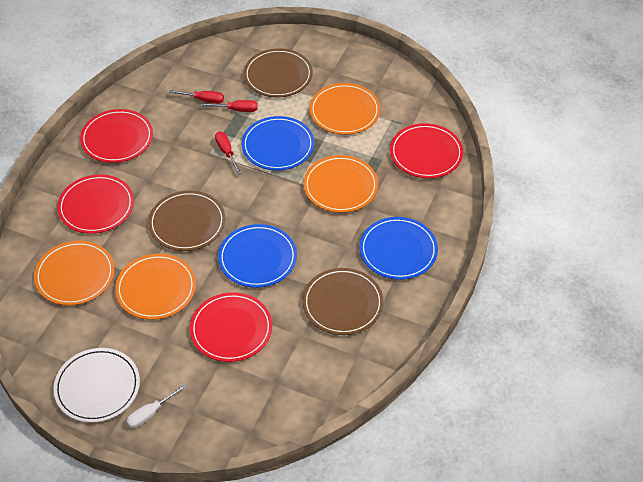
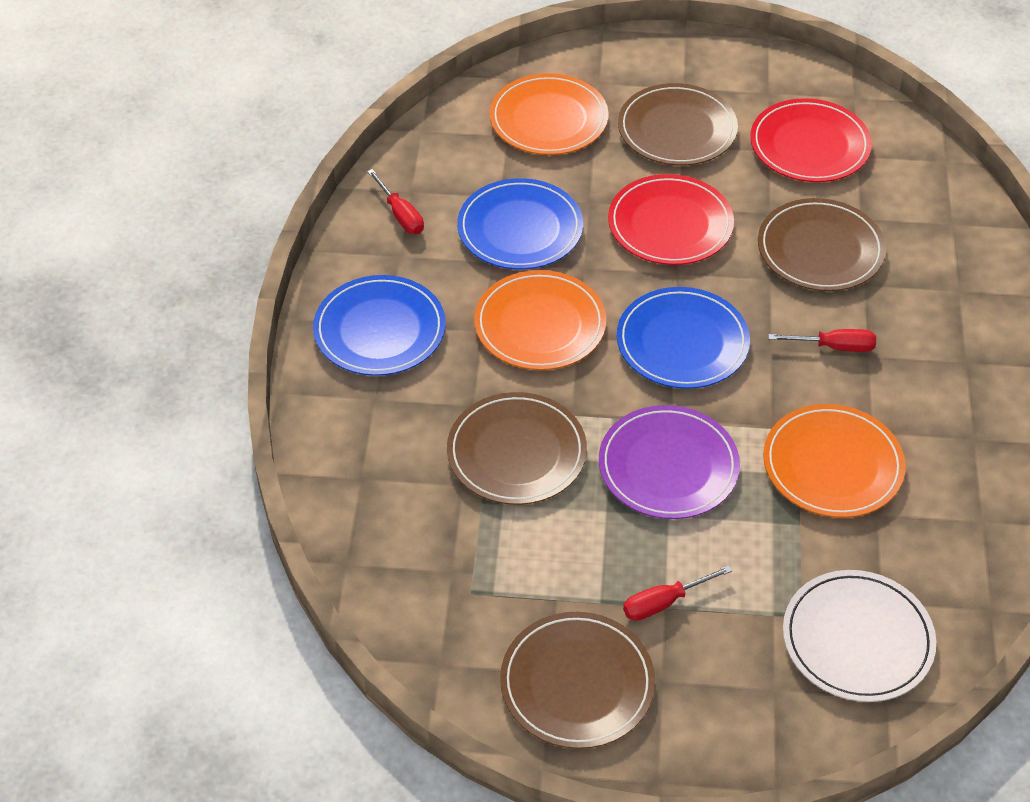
brown plate: [148,191,225,251] [244,49,313,97] [302,268,384,335] = 3 -> [447,392,587,505] [500,612,655,749] [618,83,738,166] [758,198,886,291] = 4
orange plate: [34,241,115,306] [115,254,196,320] [303,155,378,213] [309,83,380,135] = 4 -> [474,270,606,370] [489,73,609,155] [763,404,906,518] = 3
purple plate: none = 0 -> [599,405,740,519] = 1
red plate: [57,174,134,234] [80,109,153,163] [190,292,272,362] [390,123,463,178] = 4 -> [608,174,734,265] [750,98,872,182] = 2
white screwdriver: [126,384,186,428] = 1 -> none = 0

